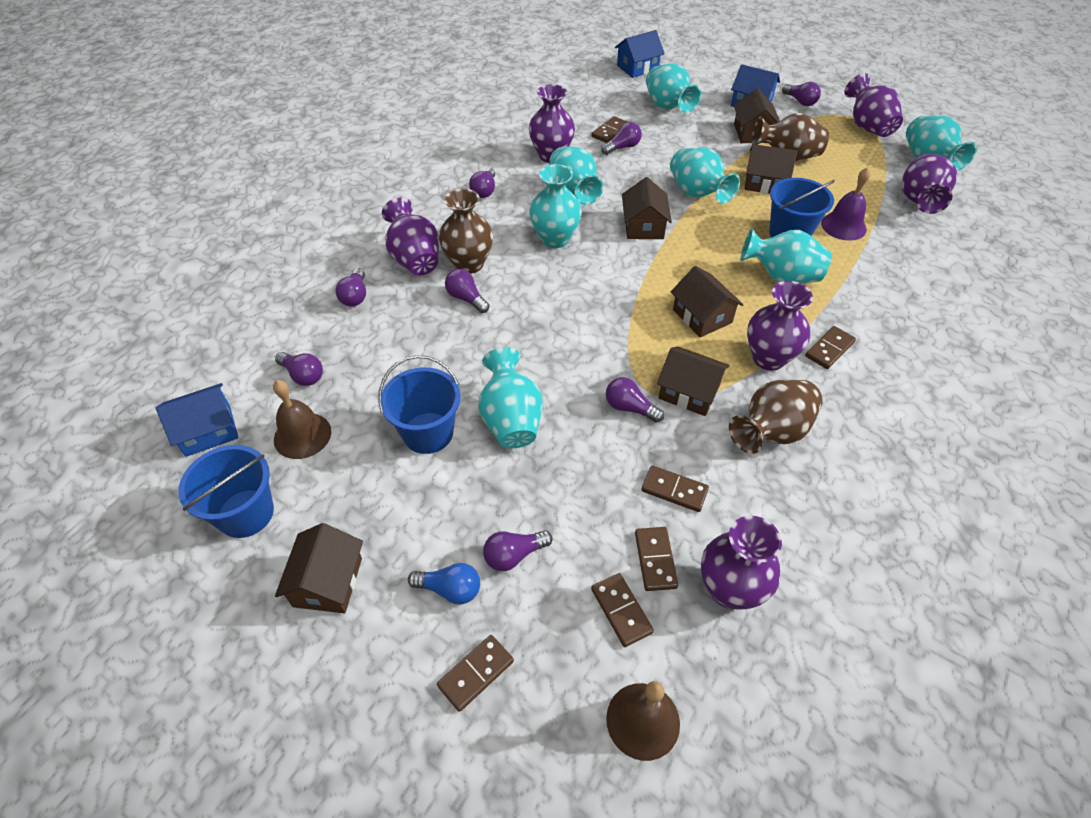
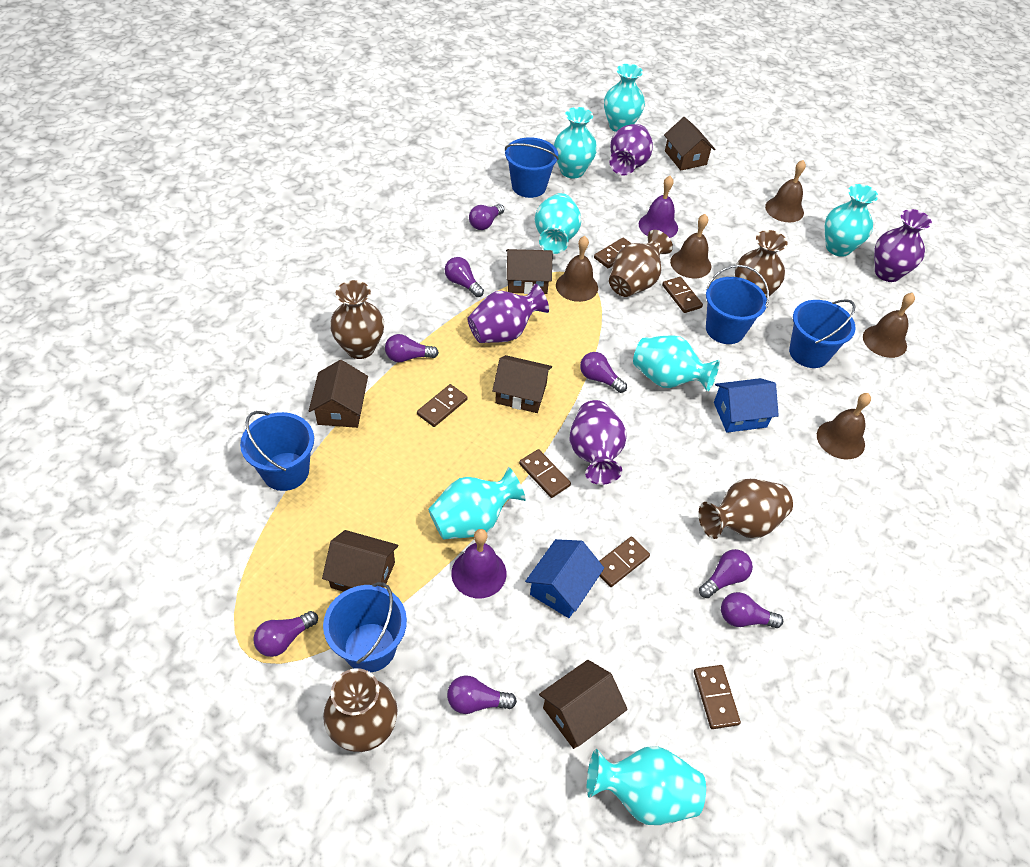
blue bucket: [178,445,274,538] [378,355,461,454] [769,178,835,237] = 3 -> [240,411,314,491] [323,582,407,673] [505,137,559,198] [706,265,769,344] [789,299,856,368] = 5
blue house: [156,383,239,457] [615,30,665,78] [731,64,780,107] = 3 -> [525,539,604,618] [714,378,779,433] = 2
blue light bulb: [408,563,480,604] = 1 -> none = 0
brown bell: [273,380,331,459] [606,681,680,761] = 2 -> [556,236,598,302] [670,214,711,278] [765,160,806,222] [817,393,871,459] [863,293,915,358] = 5
brown vase: [439,189,493,274] [729,380,823,454] [752,113,829,161] = 3 -> [323,668,398,752] [330,280,384,359] [609,230,673,297] [698,479,793,539] [735,230,788,298] = 5
purple bell: [821,167,871,241] = 1 -> [451,529,506,598] [639,176,678,238] = 2
purple vase: [382,197,439,275] [529,84,575,163] [701,516,782,610] [747,281,813,370] [844,73,903,137] [902,153,957,214] = 6 -> [468,284,549,343] [569,400,627,485] [610,124,653,176] [874,209,932,282] = 4

